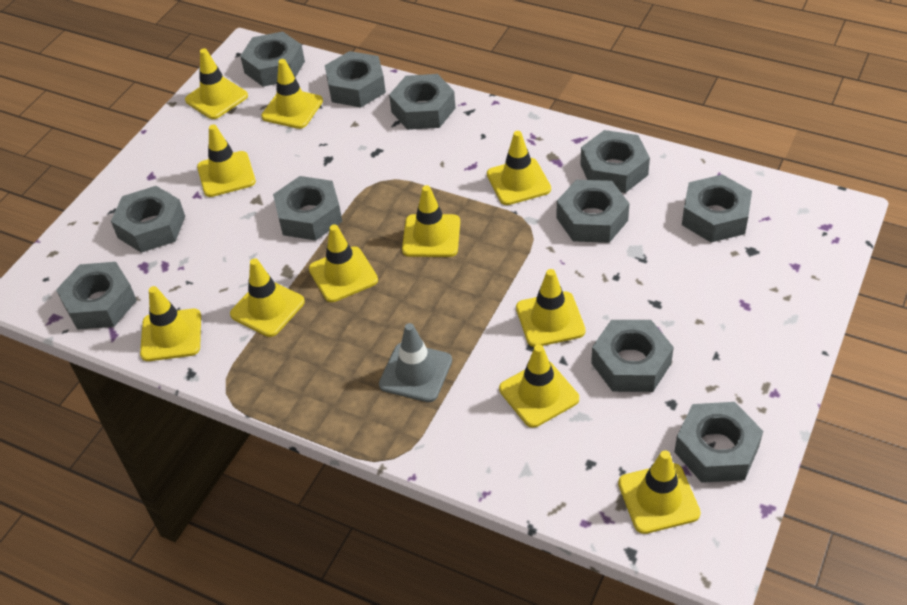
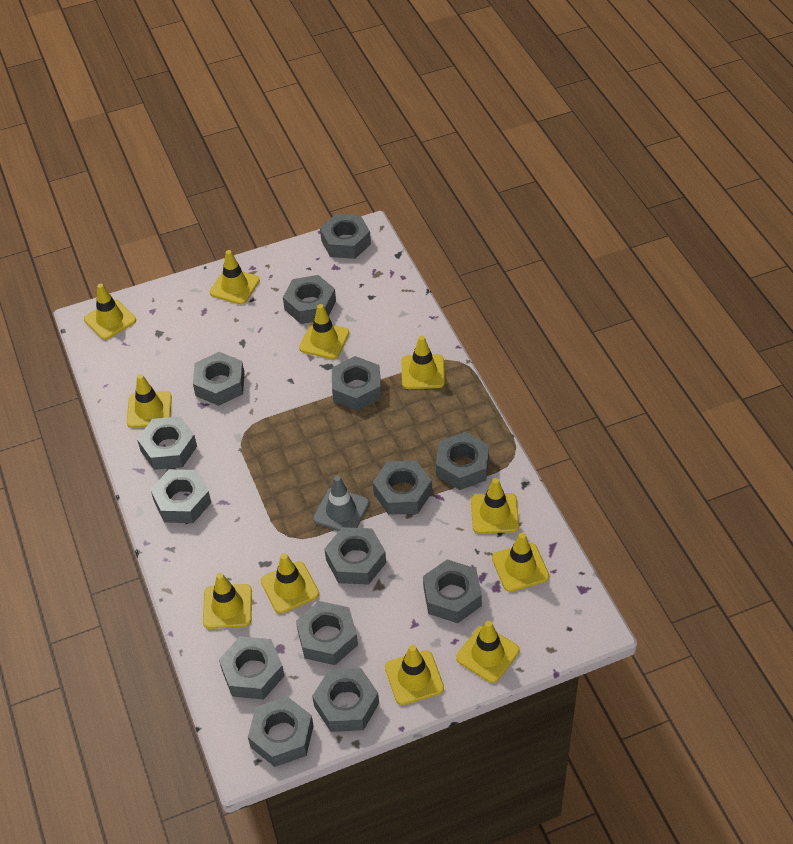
grey nut: [56,262,137,330] [111,186,185,253] [240,32,305,87] [273,176,342,241] [325,51,386,107] [389,74,455,130] [557,180,630,243] [580,130,650,193] [591,320,674,392] [674,402,763,483] [682,174,752,242] = 11 -> [137,416,197,470] [150,469,211,523] [193,352,244,406] [219,636,284,700] [248,696,314,767] [283,275,336,324] [296,601,358,665] [312,668,379,732] [320,214,371,259] [324,527,386,585] [332,356,381,411] [373,460,432,515] [423,559,482,623] [436,432,489,490] = 14

